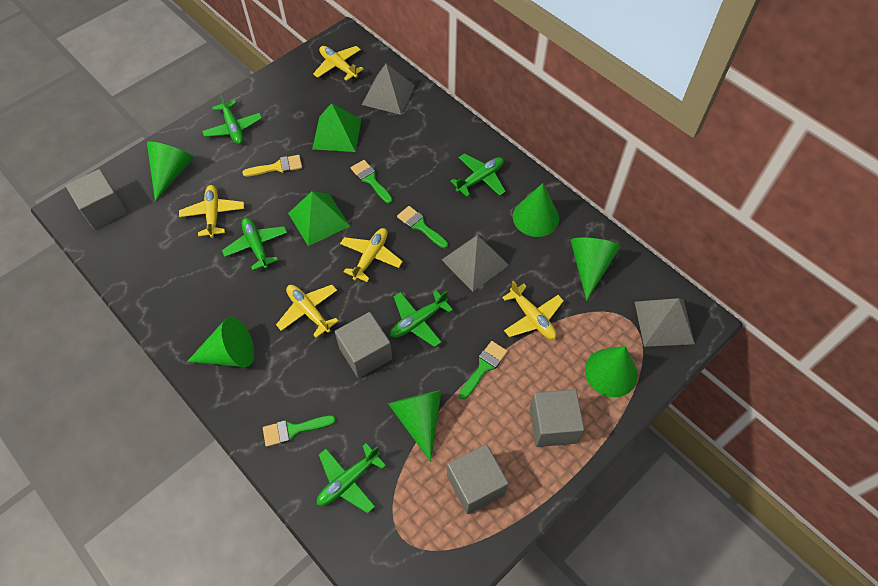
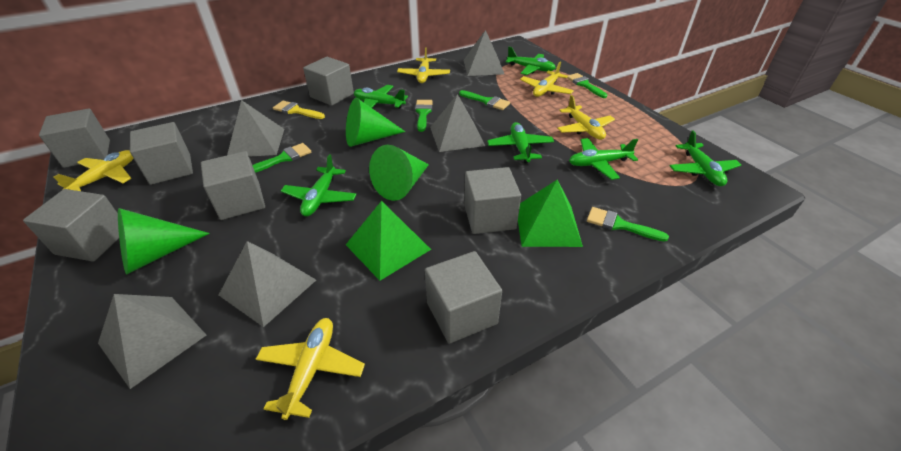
green brush: [263,415,336,447] [351,160,393,204] [397,206,448,249] [459,341,508,399] = 4 -> [252,143,311,173] [415,100,433,132] [459,90,510,110] [567,73,607,98] [587,207,669,242] = 5
green cone: [147,142,194,202] [187,317,254,367] [388,390,442,462] [513,183,559,237] [570,238,620,301] [585,346,638,397] = 6 -> [118,208,210,274] [346,98,405,147] [369,145,429,201] = 3
green plane: [202,93,262,144] [222,218,287,271] [317,443,386,513] [390,290,453,347] [450,154,506,197] = 5 -> [281,154,357,217] [354,85,408,109] [487,122,554,164] [506,47,556,75] [569,138,638,180] [670,130,741,186] = 6
grey cube: [66,169,127,230] [335,312,392,378] [447,444,509,514] [529,389,584,447] = 4 -> [23,189,119,262] [39,109,110,168] [130,122,193,185] [201,151,265,220] [303,57,354,106] [425,251,502,344] [464,167,521,234] = 7
grey pyramid: [362,64,415,115] [442,235,509,292] [635,298,695,347] = 3 -> [98,294,206,389] [219,241,316,327] [227,100,284,157] [430,94,485,152] [463,30,504,76] = 5

